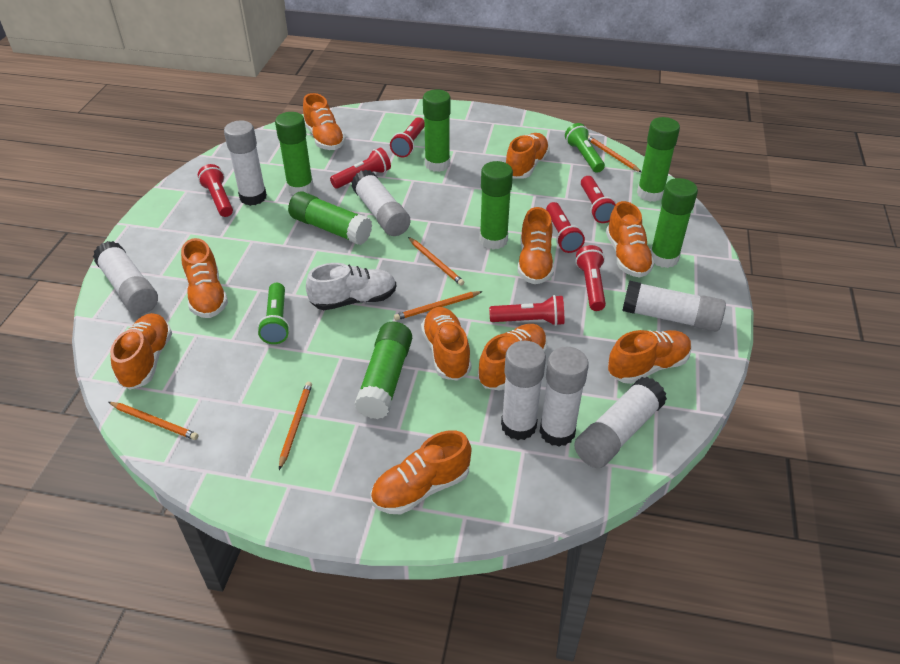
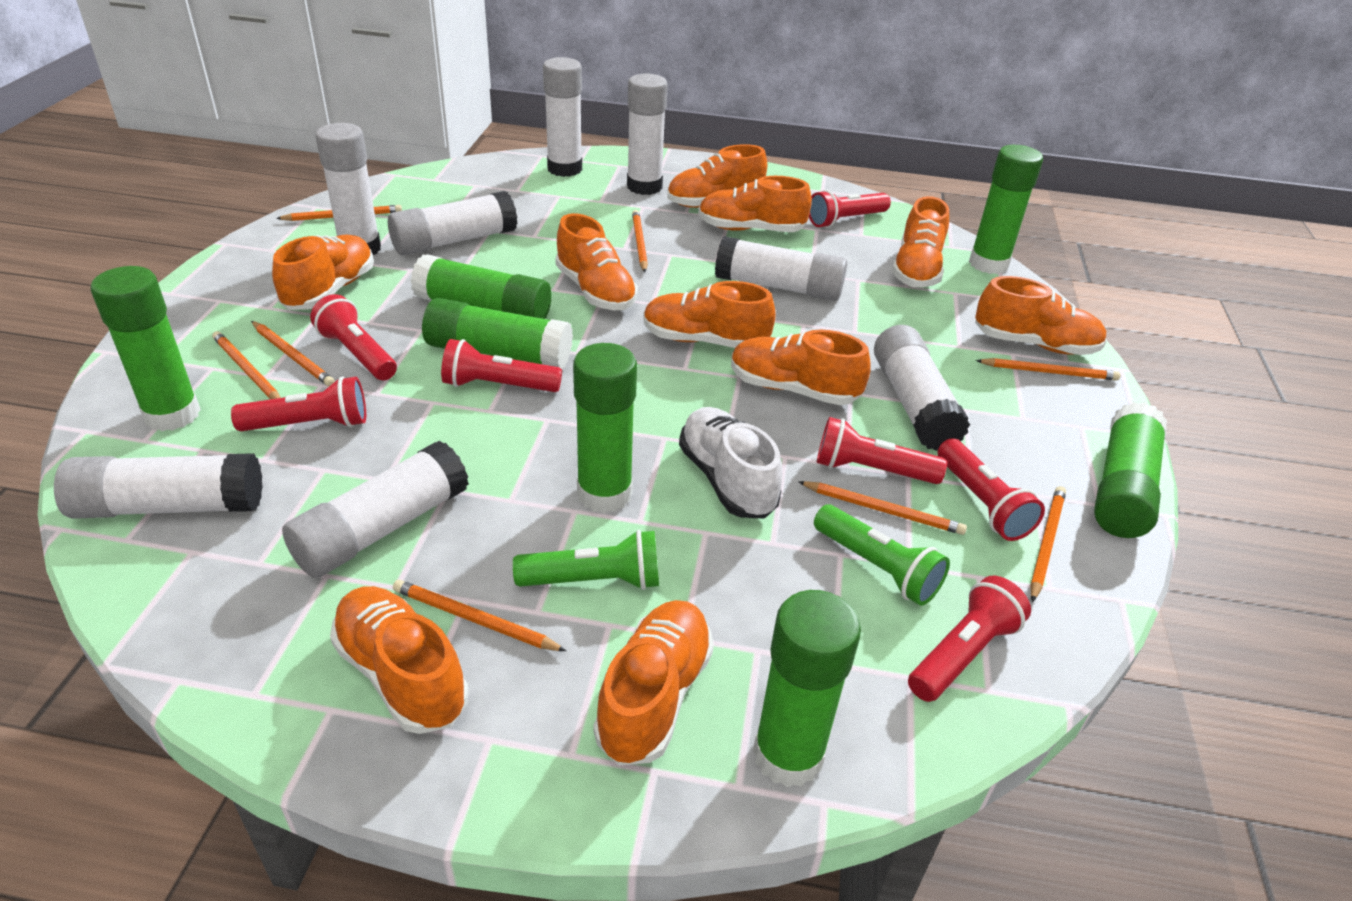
orange pencil: [108,402,198,440] [279,382,312,470] [394,291,483,320] [408,237,464,286] [588,135,641,172] = 5 -> [212,331,281,399] [251,321,335,387] [276,205,402,221] [393,580,566,651] [632,210,648,272] [798,481,967,535] [976,358,1121,381] [1030,486,1066,602] = 8
white glue stick: [93,241,158,314] [224,120,267,206] [351,170,410,236] [501,341,546,440] [539,346,589,447] [574,377,667,468] [623,280,726,332] = 7 -> [54,453,263,519] [282,440,469,578] [315,123,381,255] [388,191,518,256] [543,57,582,177] [627,74,668,195] [715,236,847,301] [874,325,970,451] = 8

